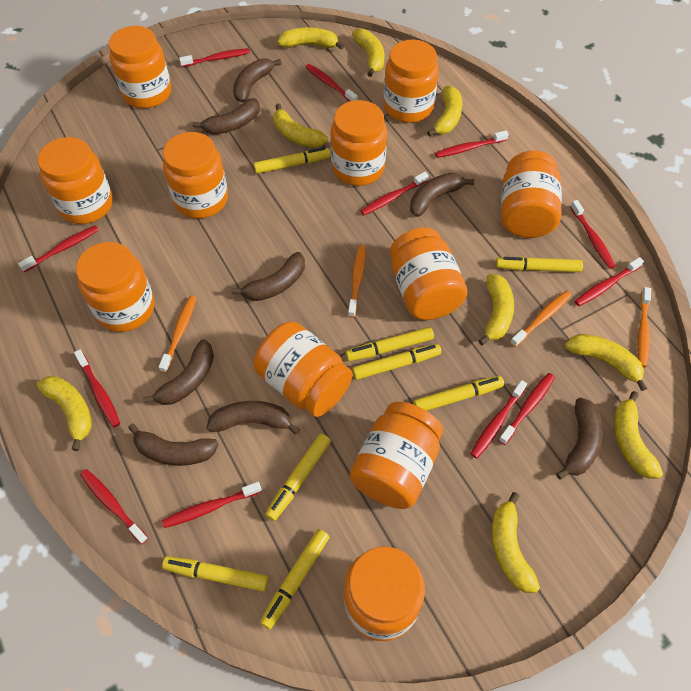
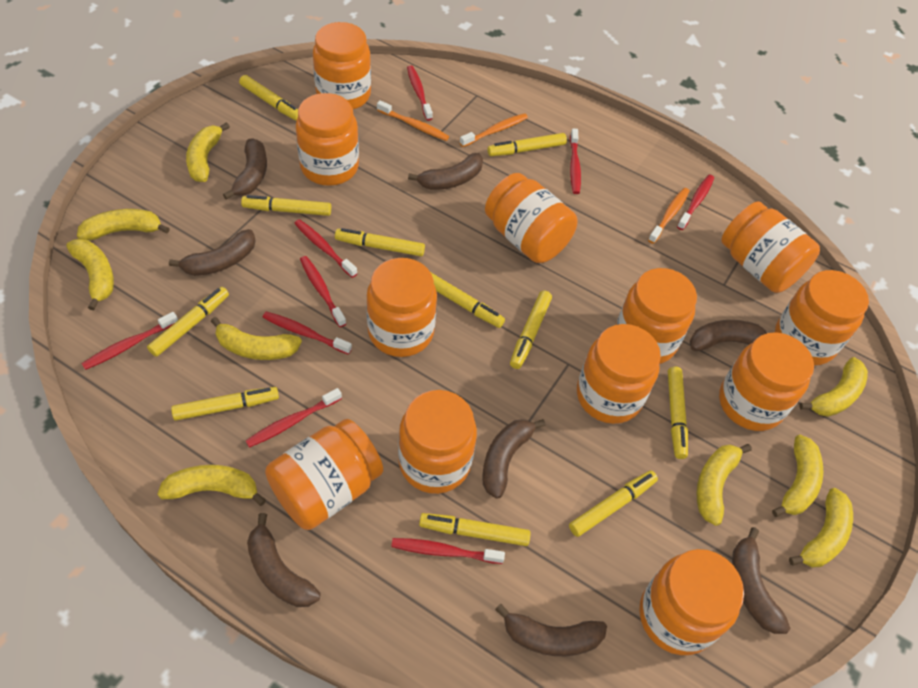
orange jar: [38,137,113,224] [76,242,154,332] [109,26,171,109] [163,132,228,219] [254,321,353,417] [330,100,387,186] [344,546,425,641] [350,402,443,509] [383,40,439,123] [390,227,467,320] [501,151,562,238] = 11 -> [265,419,383,530] [296,93,359,186] [313,22,371,109] [366,258,437,357] [398,390,477,494] [485,173,577,263] [577,324,661,424] [616,268,697,364] [639,549,744,655] [719,332,814,431] [721,202,820,293] [775,270,869,366] = 12
orange toothbrush: [159,296,196,373] [348,245,366,318] [510,291,572,347] [638,287,651,367] = 4 -> [377,100,449,141] [460,113,528,147] [648,188,690,244] = 3
red toothbrush: [18,225,99,272] [74,349,120,427] [80,469,148,544] [162,482,262,528] [179,48,250,67] [305,64,358,101] [361,172,428,215] [435,130,509,158] [471,380,527,458] [498,373,555,445] [570,200,615,269] [575,257,644,306] = 12 -> [82,312,178,370] [246,388,342,448] [263,311,352,355] [294,219,358,278] [300,256,346,327] [391,538,505,564] [407,65,433,121] [570,128,581,194] [677,175,714,230] = 9
yellow marker: [162,556,268,591] [254,147,331,174] [260,529,329,629] [265,434,331,521] [345,327,434,361] [352,344,441,380] [413,376,504,411] [496,257,583,272] = 8 -> [147,287,229,357] [171,387,279,421] [239,75,298,121] [241,195,331,216] [335,228,425,256] [419,513,531,546] [430,272,505,328] [488,133,567,156] [510,291,552,369] [569,470,658,537] [668,367,688,459] = 11

